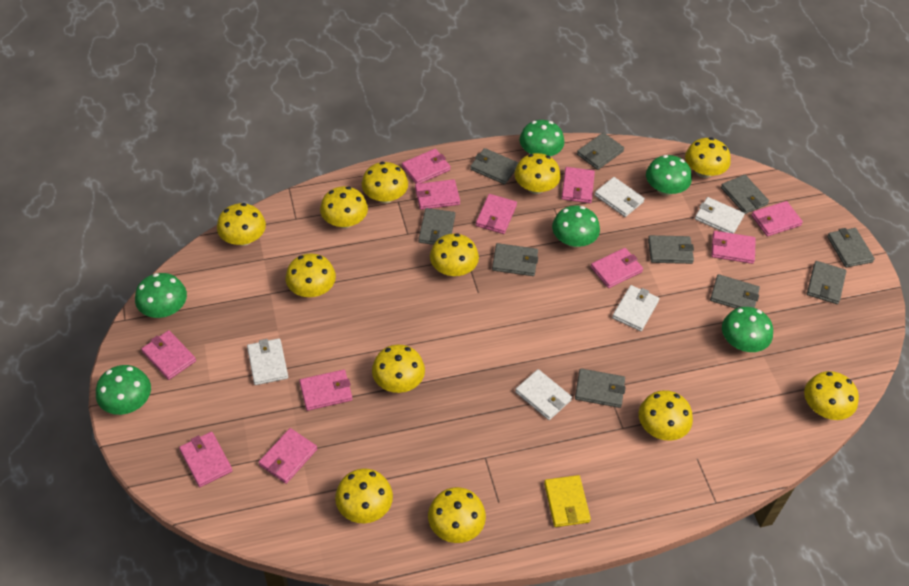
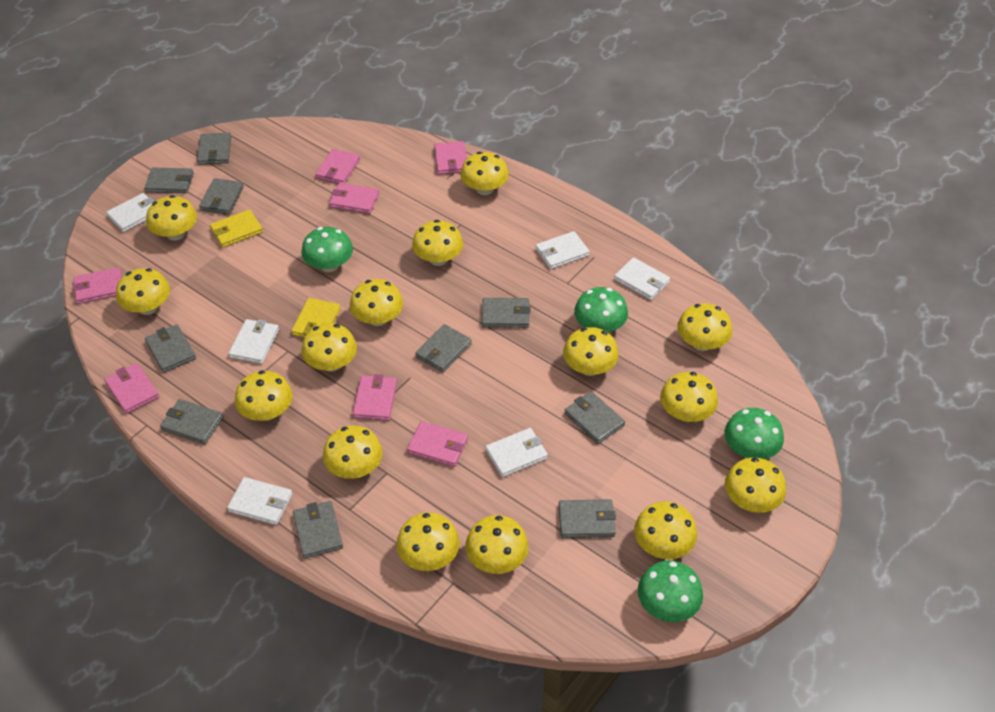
green mushroom: [96,365,151,415] [135,273,187,318] [519,120,564,156] [552,205,600,248] [646,155,692,196] [722,307,773,352] = 6 -> [301,227,353,272] [574,287,628,332] [638,561,703,622] [724,408,784,459] = 4
pink wallet: [141,330,196,380] [179,432,233,487] [259,428,317,484] [299,369,352,411] [402,149,451,184] [415,179,460,210] [476,194,517,234] [562,167,595,203] [591,248,643,288] [711,231,756,264] [751,201,803,236] = 11 -> [73,267,122,304] [104,363,159,414] [315,149,360,184] [329,183,379,214] [353,374,397,421] [407,421,468,467] [434,141,467,174] = 7
white wallet: [247,338,288,385] [515,369,572,420] [595,177,645,217] [612,285,659,331] [695,197,745,234] = 5 -> [106,193,154,232] [227,477,293,525] [228,319,279,364] [486,428,548,477] [536,231,590,269] [614,257,670,300] = 6
yellow mushroom: [217,203,266,246] [286,254,336,297] [320,186,368,228] [335,468,393,523] [362,162,408,203] [372,345,425,393] [428,487,486,543] [430,233,479,276] [515,153,561,194] [639,390,693,441] [685,137,731,178] [804,371,859,420] = 12 -> [116,268,170,315] [146,195,197,241] [235,370,293,421] [301,323,357,372] [323,426,383,479] [350,279,403,326] [396,512,460,571] [412,220,463,266] [460,152,509,195] [465,515,529,574] [563,327,619,376] [634,501,697,559] [660,372,718,422] [677,303,732,351] [725,457,786,513] = 15
yellow wallet: [544,475,591,527] = 1 -> [210,209,263,247] [292,298,341,338] = 2

